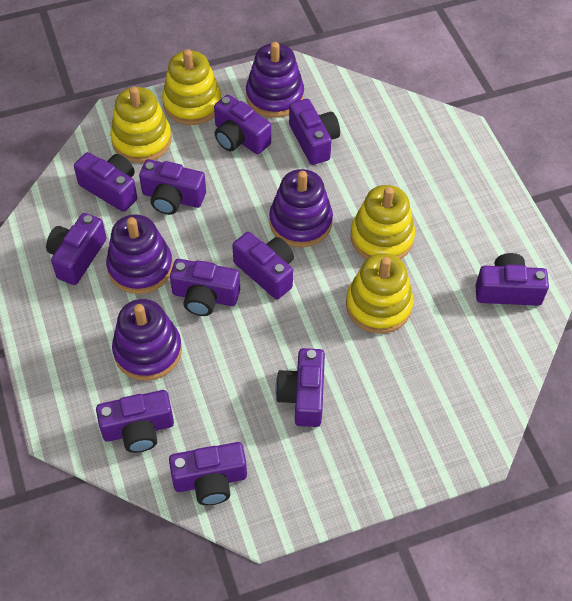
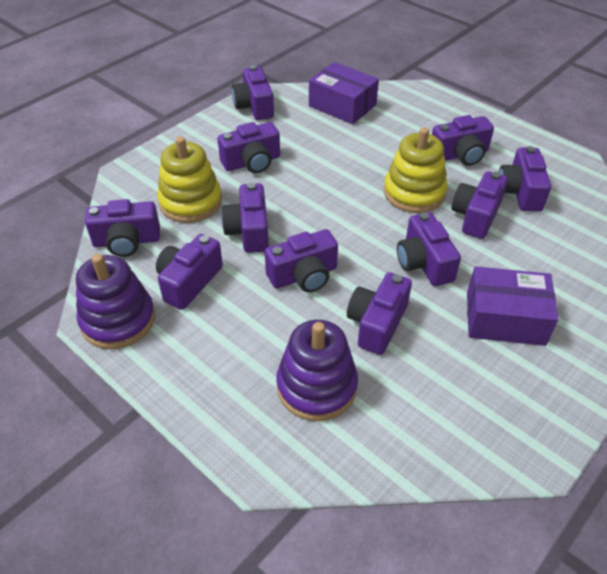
purple box: none = 0 -> [309,62,379,124] [467,266,558,346] = 2
purple stacking toy: [106,214,173,294] [112,299,182,381] [246,42,304,118] [269,169,333,247] = 4 -> [76,254,155,349] [276,320,358,421] = 2
yellow stacking toy: [110,87,172,163] [162,49,221,125] [346,253,414,333] [351,185,415,259] = 4 -> [157,136,222,223] [384,127,447,213] = 2

